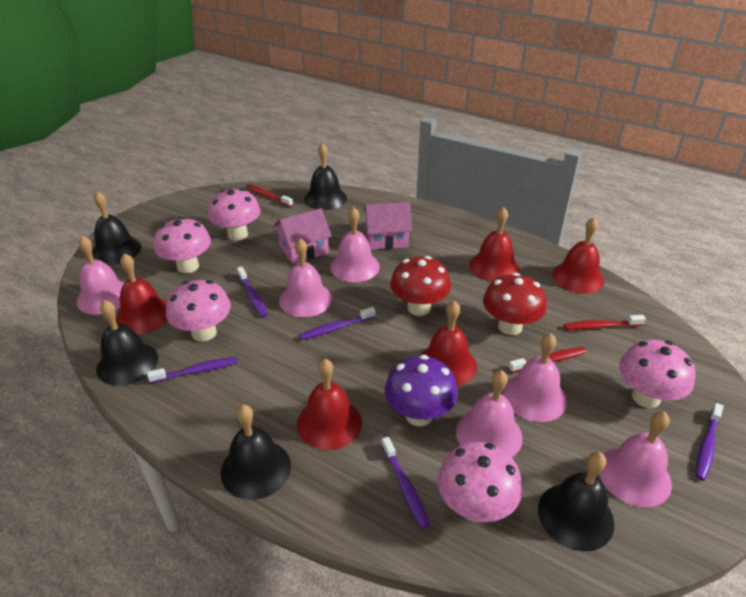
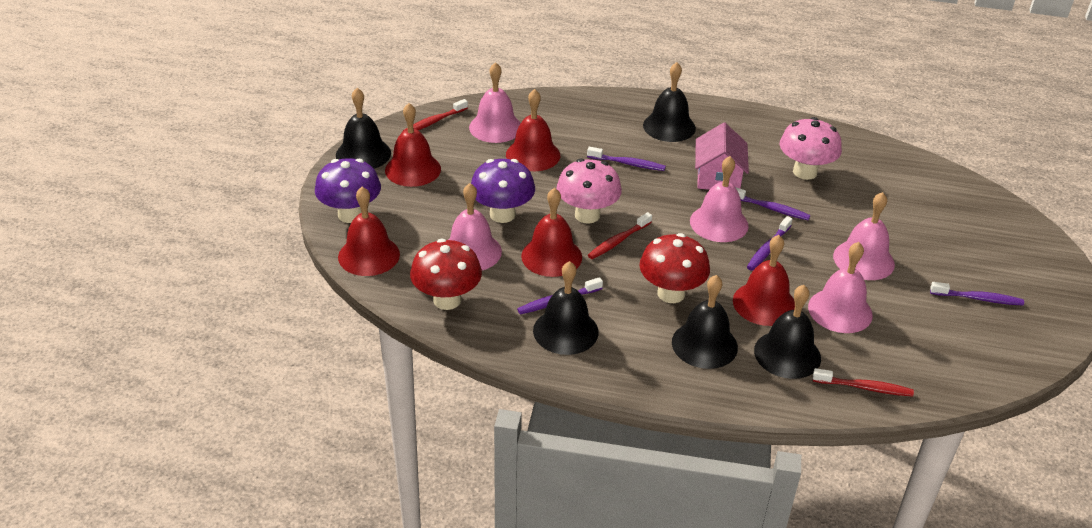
pink bell: [76,236,124,315] [279,238,332,317] [330,207,380,282] [456,370,523,457] [503,333,567,422] [599,411,672,507] = 6 -> [448,183,502,270] [469,62,521,143] [690,156,749,242] [808,242,873,333] [833,192,895,280] = 5
pink house: [273,208,332,264] [363,202,412,250] = 2 -> [695,123,749,190] = 1
pink mushroom: [154,217,211,273] [166,280,231,342] [208,188,260,241] [438,442,522,522] [619,339,695,408] = 5 -> [557,158,622,224] [780,117,842,180] = 2
purple mushroom: [385,355,458,426] = 1 -> [315,158,381,223] [471,159,535,223] = 2

